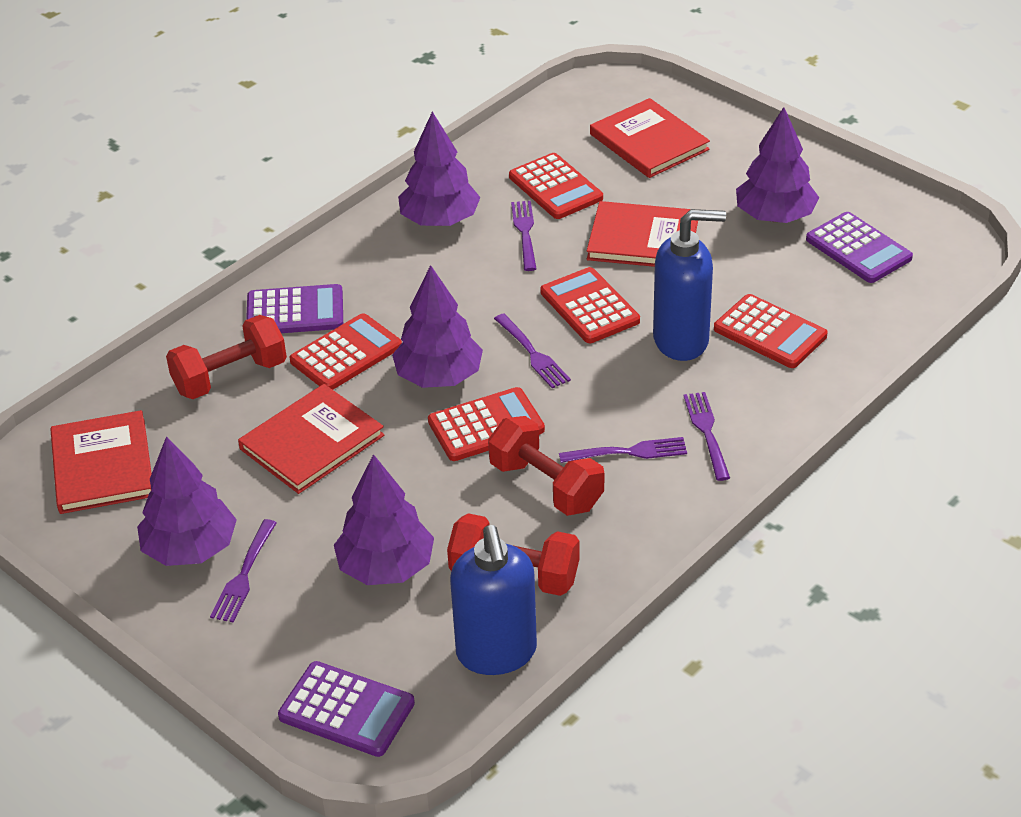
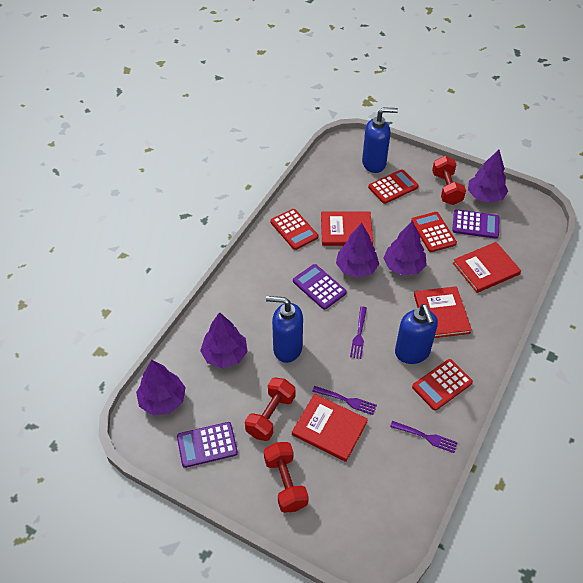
blue soap dispenser: [450,525,537,675] [653,209,726,361] = 2 -> [266,296,303,363] [362,108,398,173] [395,304,438,364] = 3
purple fork: [210,519,277,622] [494,314,571,388] [511,201,537,271] [559,437,687,463] [683,392,730,481] = 5 -> [312,386,377,415] [350,306,367,359] [390,421,458,453] = 3
red calculator: [290,313,402,390] [428,387,545,461] [509,153,603,219] [540,267,640,343] [714,294,828,368] = 5 -> [271,209,318,250] [368,169,419,204] [411,212,457,252] [412,359,473,411] = 4

